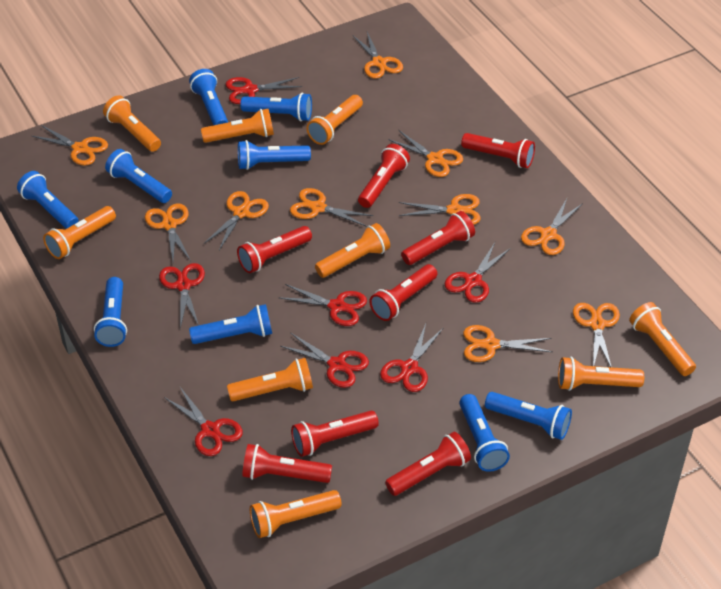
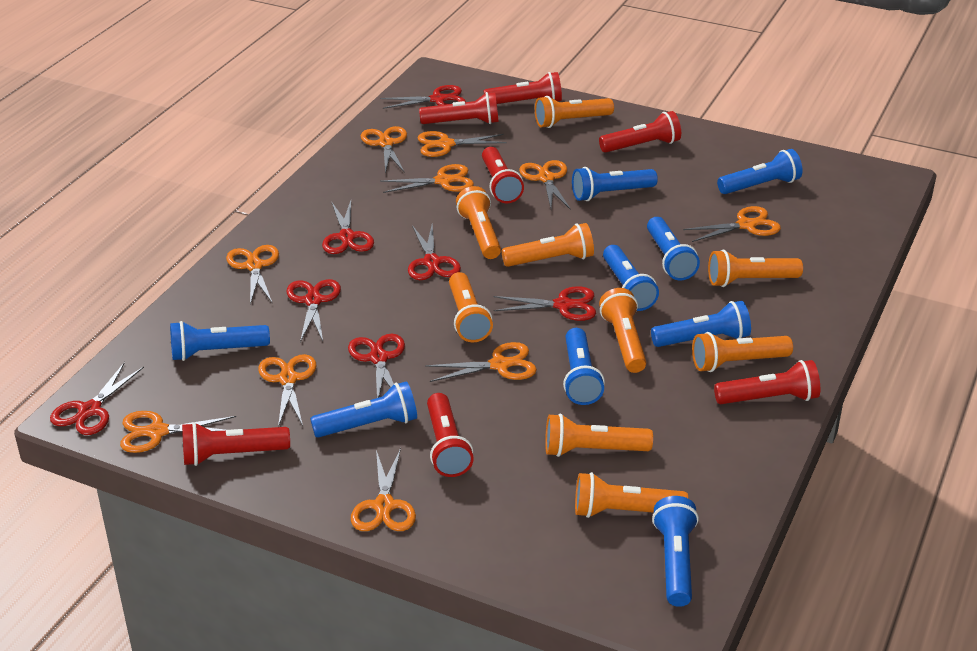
red flashlight: [237,226,312,273] [242,444,332,483] [291,411,379,457] [358,144,410,208] [370,264,437,321] [385,432,471,496] [401,211,475,265] [461,133,535,168] = 8 -> [182,422,290,466] [419,92,499,124] [427,393,474,477] [482,147,524,203] [484,72,562,104] [599,111,681,153] [714,360,820,404] = 7

